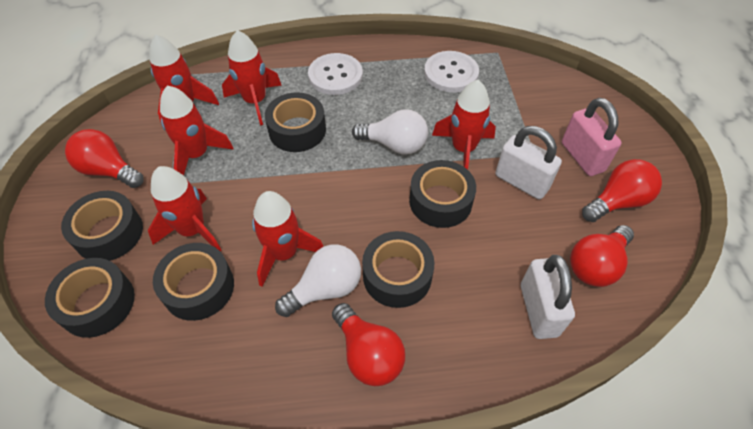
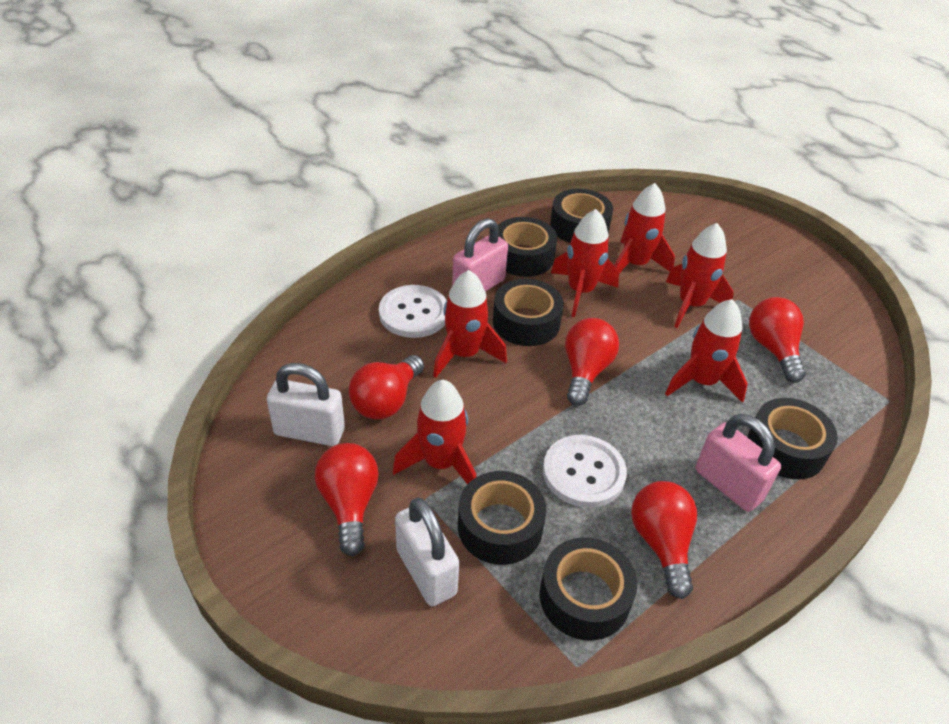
pink padlock: [562,98,621,176] = 1 -> [452,218,508,292] [695,414,781,512] = 2
red light bulb: [65,129,143,188] [332,303,405,386] [570,225,634,287] [582,159,662,222] = 4 -> [315,443,379,556] [349,355,424,420] [565,318,619,406] [631,481,697,599] [749,297,806,383] = 5
white light bulb: [275,244,361,317] [352,109,428,154] = 2 -> none = 0

